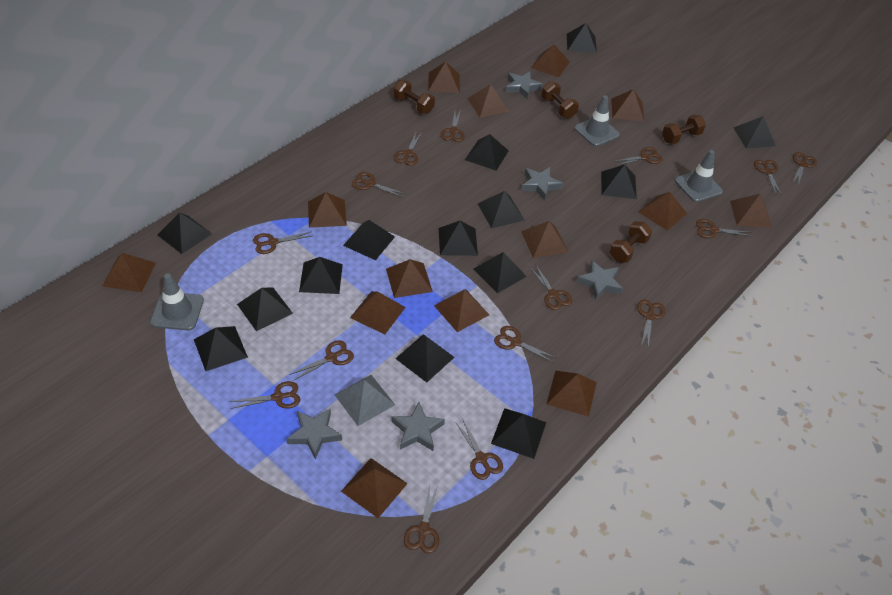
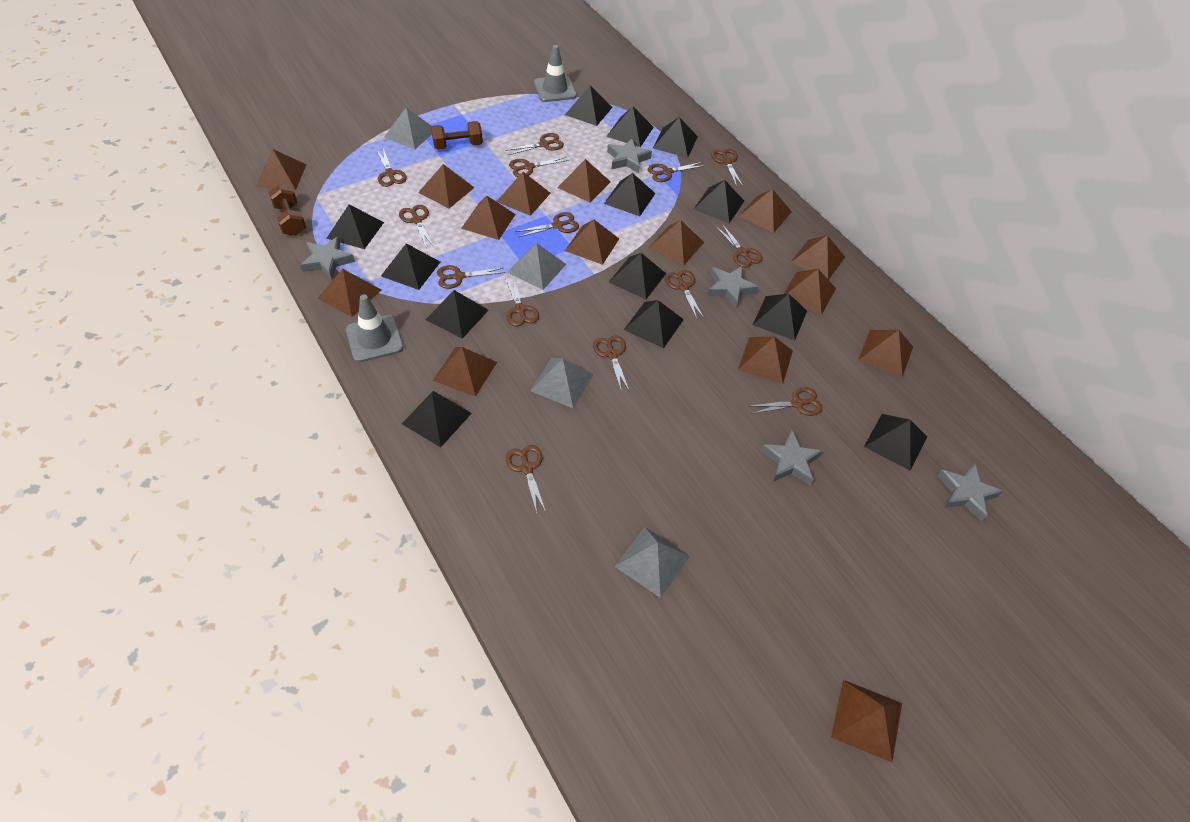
black pyramid: [157,213,212,254] [194,326,248,371] [237,287,293,331] [299,257,343,294] [343,220,395,260] [395,334,454,383] [439,221,478,256] [465,134,509,171] [473,252,527,293] [478,191,525,228] [491,408,546,459] [567,23,597,53] [601,164,637,199] [733,116,776,148] = 14 -> [326,205,384,249] [381,243,440,290] [402,391,472,447] [426,290,489,339] [565,86,612,126] [604,173,656,216] [606,106,654,147] [609,253,666,299] [624,300,684,348] [653,117,698,158] [693,180,744,223] [753,294,807,340] [864,414,927,471] = 13
brown dumbbell: [394,80,435,113] [541,81,579,119] [610,221,652,263] [662,115,706,144] = 4 -> [269,184,306,236] [431,121,483,150] = 2
brown pyramid: [102,253,156,292] [308,192,347,228] [341,458,408,518] [350,291,406,334] [386,259,433,298] [428,62,460,93] [434,289,489,332] [467,84,509,118] [521,221,568,258] [531,44,570,77] [546,371,597,417] [611,89,644,122] [638,192,687,230] [730,194,772,228] = 14 -> [256,149,307,190] [317,269,381,317] [418,164,475,208] [433,347,497,396] [461,196,516,240] [496,172,551,216] [557,159,611,203] [565,220,619,265] [649,220,704,266] [738,336,793,384] [739,189,792,233] [784,269,836,315] [790,235,845,280] [831,680,902,762] [858,330,913,378] = 15
brown scissors: [230,381,301,409] [253,232,311,254] [290,340,354,381] [352,172,405,197] [393,133,422,165] [404,484,439,553] [441,110,465,142] [456,418,503,480] [494,326,556,363] [530,264,572,310] [613,147,663,166] [637,300,665,348] [696,219,750,238] [754,160,782,196] [793,152,817,185] = 15 -> [377,148,407,187] [399,205,434,249] [437,265,505,289] [505,277,539,326] [506,133,564,155] [506,445,546,513] [509,157,568,177] [516,212,579,237] [593,335,630,393] [648,162,705,182] [665,270,704,319] [711,149,743,187] [715,224,763,268] [751,387,822,416] = 14
grey pyramid: [335,375,395,426] = 1 -> [384,107,432,150] [507,243,566,290] [530,358,594,408] [614,527,690,598] = 4
grey traffic cone: [150,274,204,330] [574,95,620,147] [675,150,723,202] = 3 -> [346,294,404,362] [534,45,577,102] = 2

